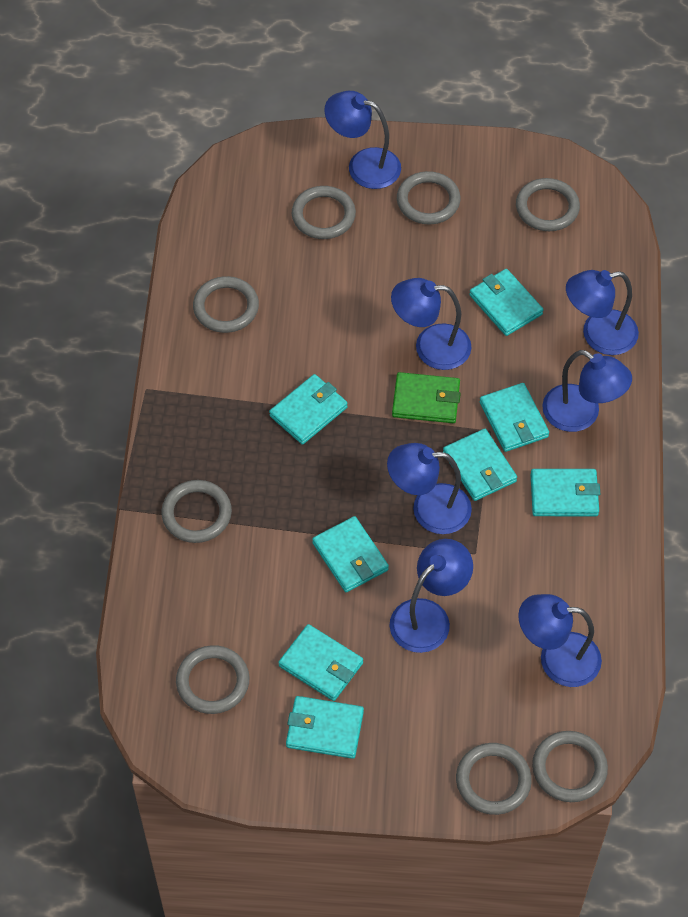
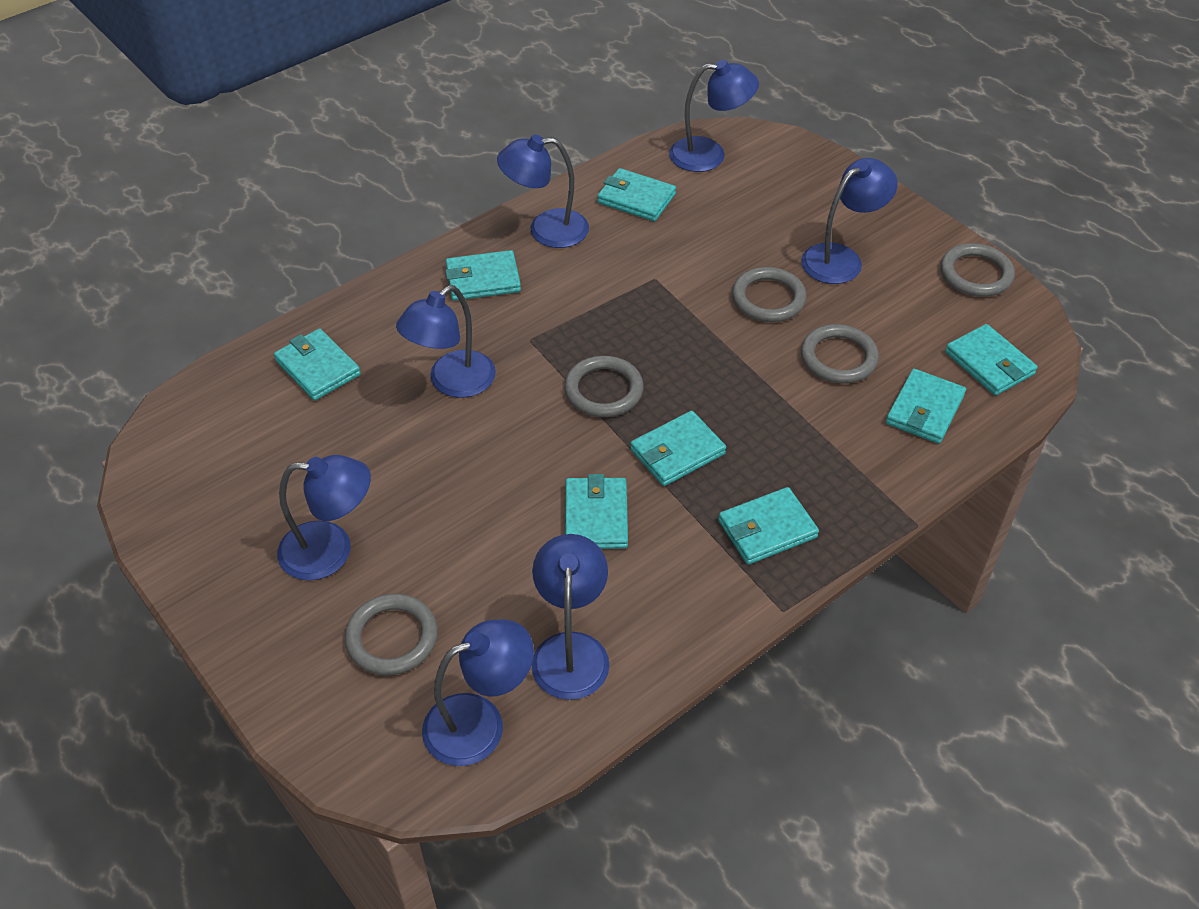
green wallet: [392,372,461,423] = 1 -> none = 0
grey ring: [161,480,232,543] [176,645,249,714] [193,276,259,333] [292,186,356,239] [397,171,460,225] [456,743,532,815] [516,178,580,231] [532,731,608,802] = 8 -> [344,594,438,675] [564,356,644,417] [732,267,806,322] [801,324,879,384] [940,243,1015,297] = 5

